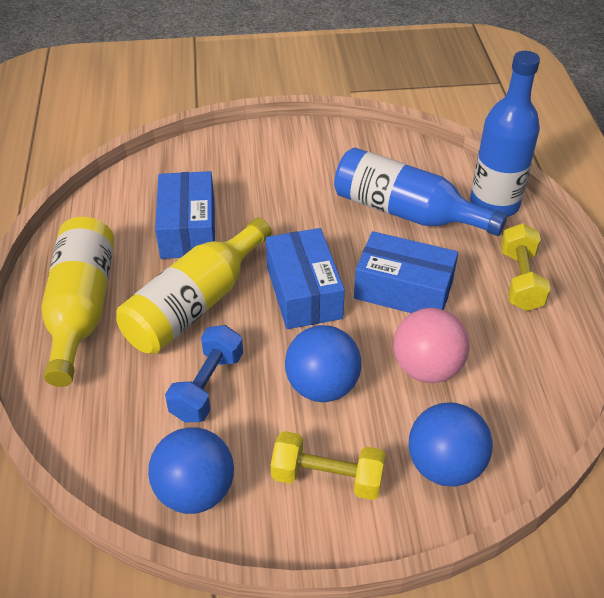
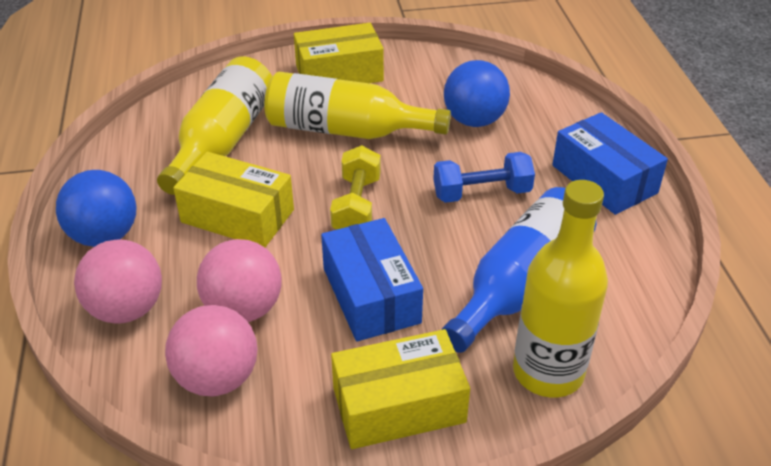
blue ball: [148,427,234,514] [285,325,361,402] [408,402,493,487] = 3 -> [56,170,137,247] [444,60,510,127] = 2
blue bottle: [334,147,507,236] [470,51,540,217] = 2 -> [441,187,597,353] = 1
blue box: [155,171,215,259] [266,228,345,329] [354,231,458,313] = 3 -> [321,218,423,341] [552,112,668,215] = 2
pink ball: [394,308,470,383] = 1 -> [74,239,162,323] [165,305,258,397] [197,239,282,322] = 3
yellow bottle: [41,217,114,387] [116,218,272,354] = 2 -> [157,56,272,195] [265,72,451,139] [513,180,608,398] = 3
yellow box: none = 0 -> [173,152,294,247] [294,23,384,83] [331,329,470,449] = 3
yellow dumbbell: [271,431,386,500] [501,223,551,311] = 2 -> [330,145,381,230] = 1

